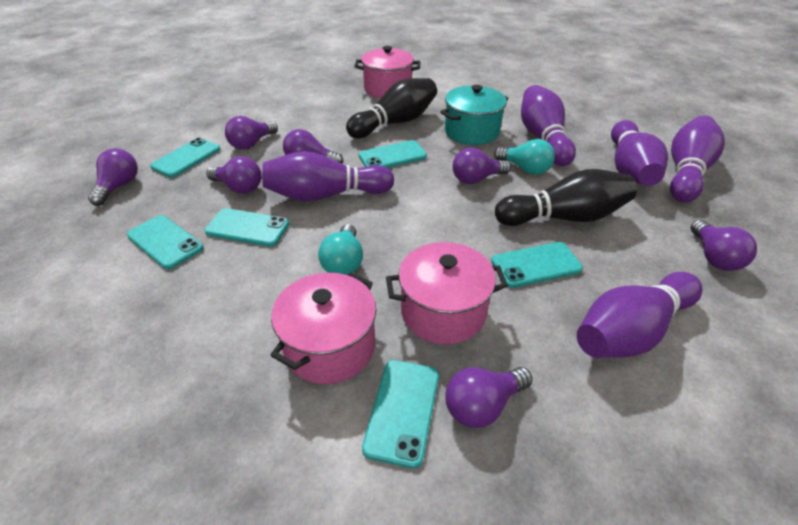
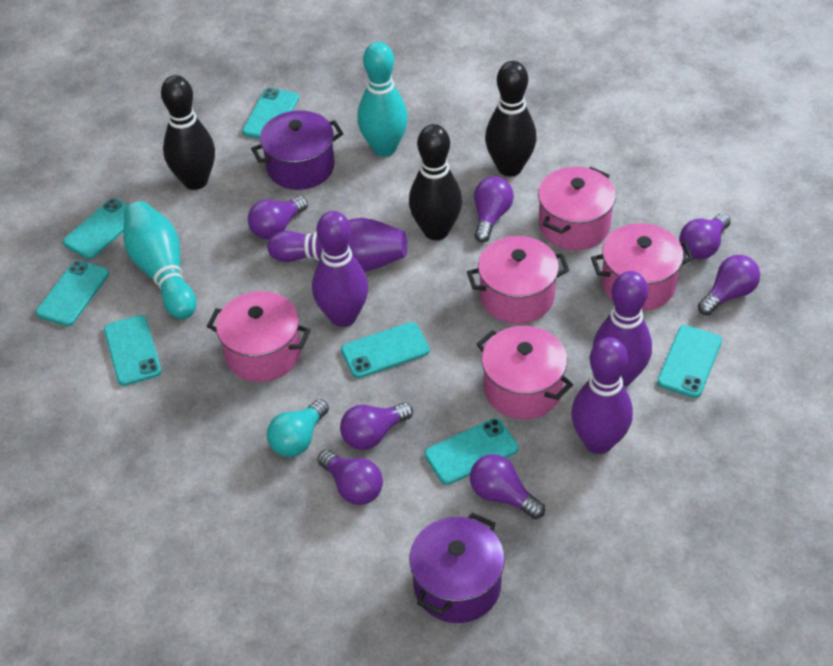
black bowling pin: [346,78,437,138] [495,169,637,226] = 2 -> [161,75,215,190] [409,124,462,240] [485,61,537,177] = 3
pink pot: [270,272,376,384] [354,46,420,98] [386,242,508,345] = 3 -> [207,291,311,382] [467,236,569,324] [477,326,573,419] [538,167,616,250] [591,223,694,311] = 5
purple bowling pin: [262,151,394,202] [521,85,576,166] [577,272,703,358] [611,120,668,186] [670,115,725,203] = 5 -> [268,218,407,272] [312,211,368,327] [571,337,633,454] [593,271,652,387] = 4
purple pot: none = 0 -> [251,110,344,190] [409,513,505,623] = 2
turquoise bowling pin: none = 0 -> [123,201,197,319] [357,42,408,157] = 2
turquoise light bulb: [318,224,363,275] [494,139,555,175] = 2 -> [267,399,329,457] = 1
turquoise phone: [127,215,203,269] [150,138,220,177] [205,208,289,246] [359,140,427,168] [362,360,439,469] [491,242,583,288] = 6 -> [36,260,109,326] [63,198,129,259] [104,315,162,386] [242,88,299,139] [341,322,430,378] [425,418,518,485] [657,325,722,398] = 7
turquoise pot: [440,85,509,145] = 1 -> none = 0

